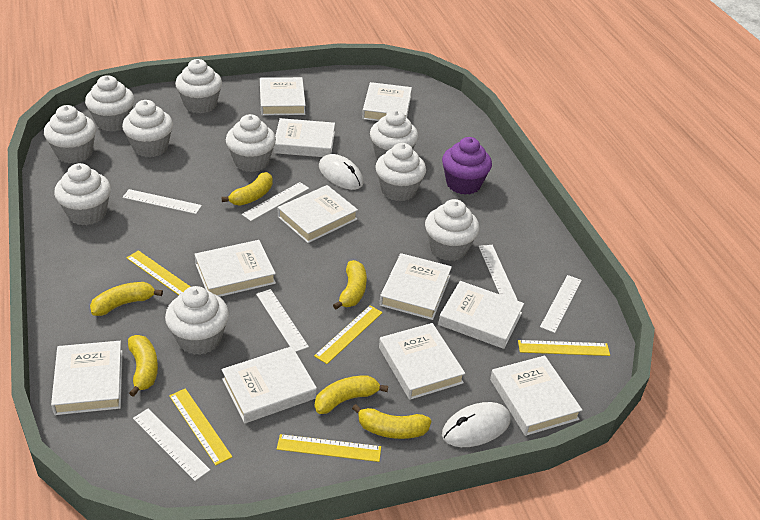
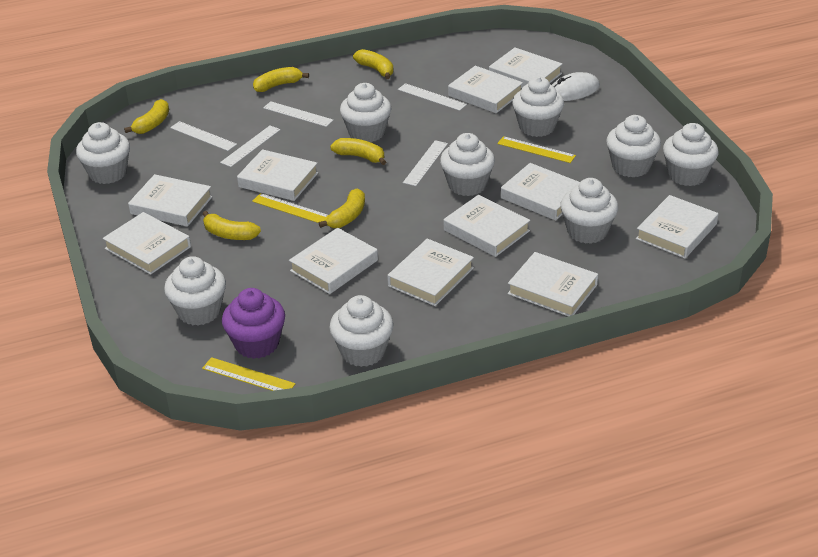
white cupcake: [44,105,96,164] [54,163,111,225] [85,75,134,132] [122,100,173,157] [165,286,229,355] [175,59,222,114] [226,114,276,172] [370,110,418,160] [375,143,426,201] [425,199,480,261] = 10 -> [76,122,130,184] [164,256,226,326] [329,295,394,367] [340,83,391,142] [440,133,495,196] [512,77,564,137] [560,178,618,244] [606,115,661,178] [663,123,719,186] = 9
white mouse: [319,154,364,190] [442,402,511,447] = 2 -> [552,72,600,101] = 1
white ruler: [122,189,202,214] [133,409,210,481] [242,182,309,221] [256,289,309,352] [479,245,518,301] [540,275,582,333] = 6 -> [170,121,237,151] [220,126,281,167] [263,101,334,127] [398,83,467,111] [403,140,448,186] = 5
yellow ruler: [127,250,191,295] [169,388,232,465] [277,434,381,462] [314,305,383,364] [518,340,610,356] = 5 -> [202,357,295,391] [252,193,329,223] [497,136,576,163] = 3

